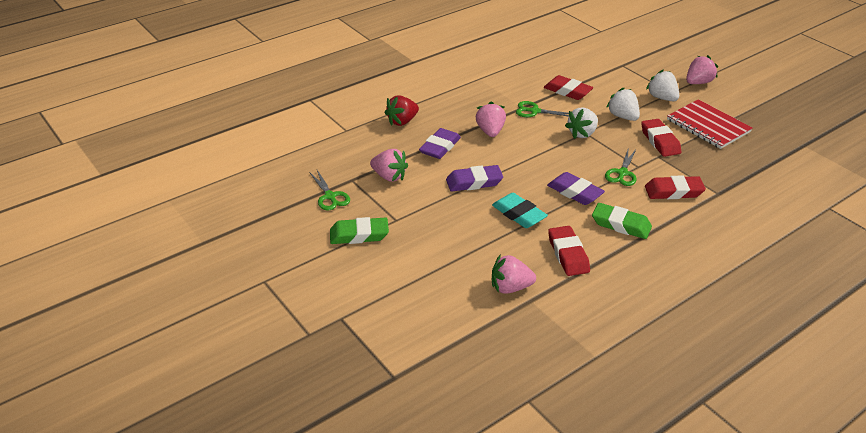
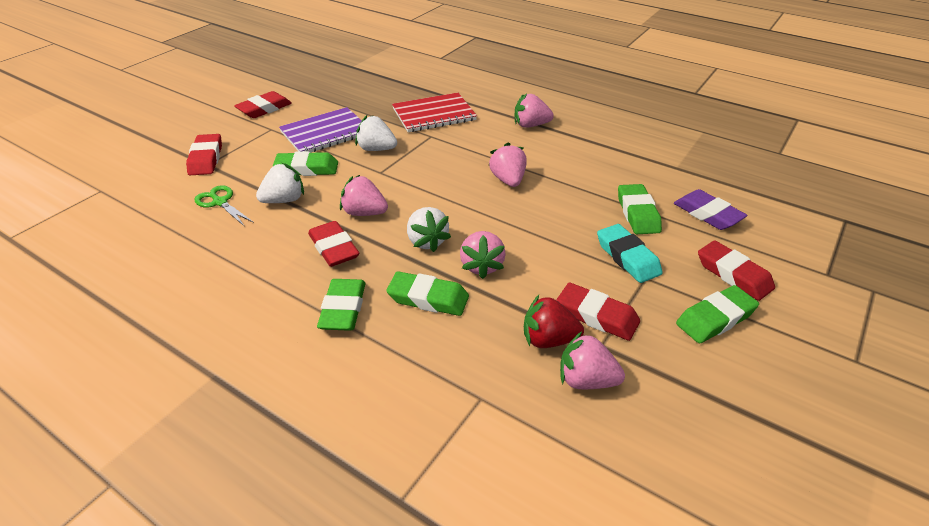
green eraser: [330,217,389,244] [592,203,652,239] = 2 -> [273,151,338,176] [317,279,366,331] [386,271,469,316] [618,184,662,234] [676,285,759,343] = 5
green scissors: [309,170,350,210] [516,101,569,117] [605,150,637,186] = 3 -> [194,185,254,227] = 1
pink strawberry: [370,149,408,182] [476,101,506,137] [492,254,536,294] [686,55,718,84] = 4 -> [340,175,388,216] [460,231,506,279] [488,142,526,187] [514,93,554,128] [560,331,625,389] = 5
purple eraser: [419,128,461,159] [446,165,503,192] [547,172,605,205] = 3 -> [674,189,748,230] = 1
purple notebook: none = 0 -> [279,107,362,153] = 1
red eraser: [544,75,594,100] [548,226,590,276] [641,119,682,157] [645,175,706,199] = 4 -> [186,134,222,175] [234,91,292,118] [308,221,359,267] [557,283,640,341] [698,240,775,301] = 5

